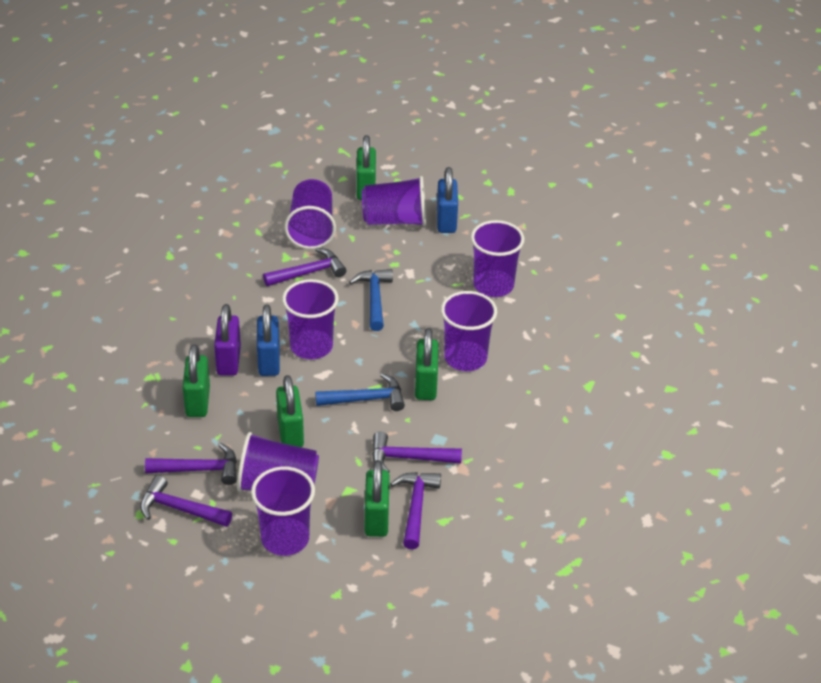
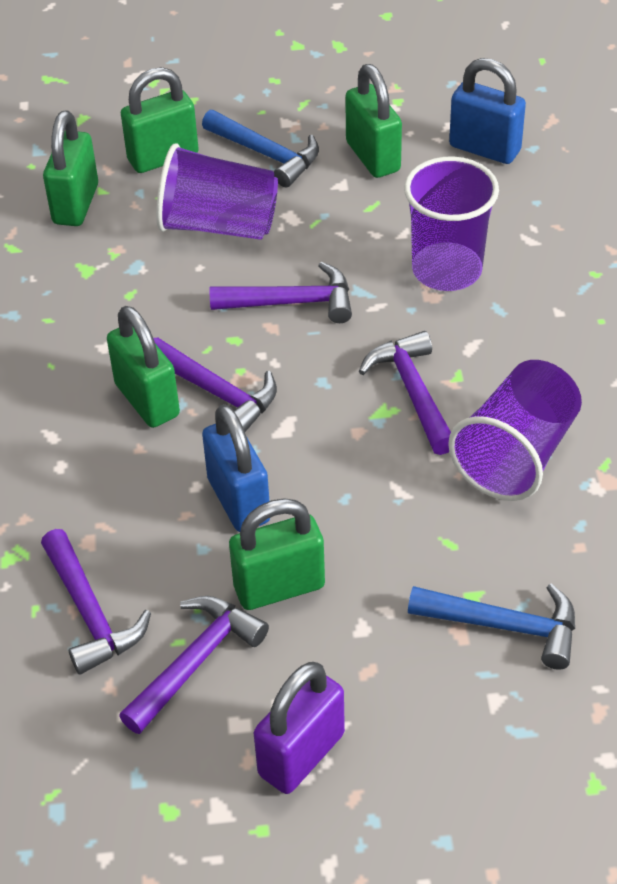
purple cup: [237,432,319,492] [251,466,315,556] [282,279,339,359] [284,179,336,249] [362,176,426,226] [441,291,497,371] [471,220,524,297] = 7 -> [156,144,278,240] [404,156,499,291] [448,360,582,501] = 3

